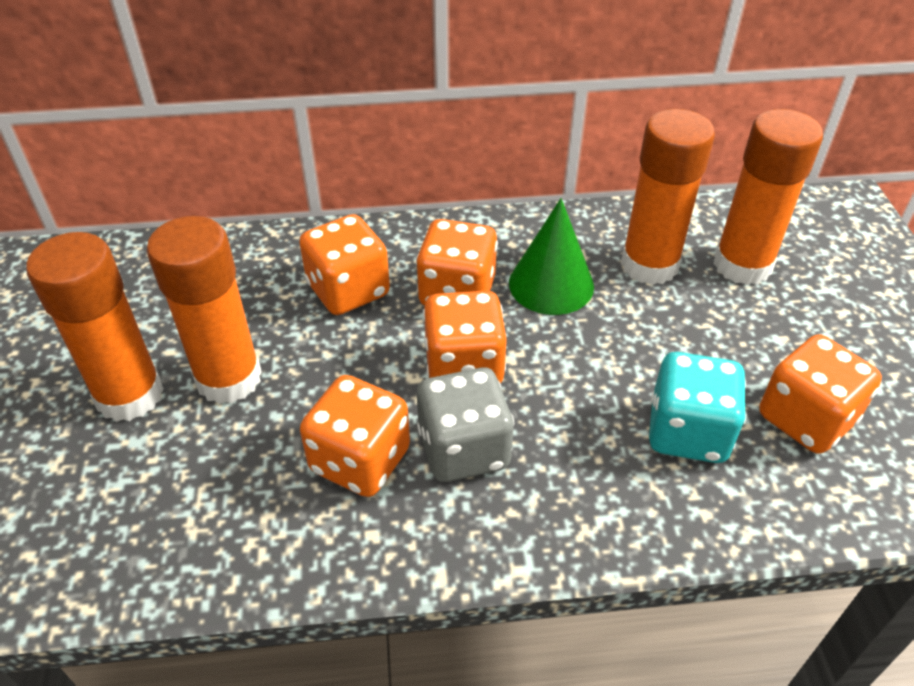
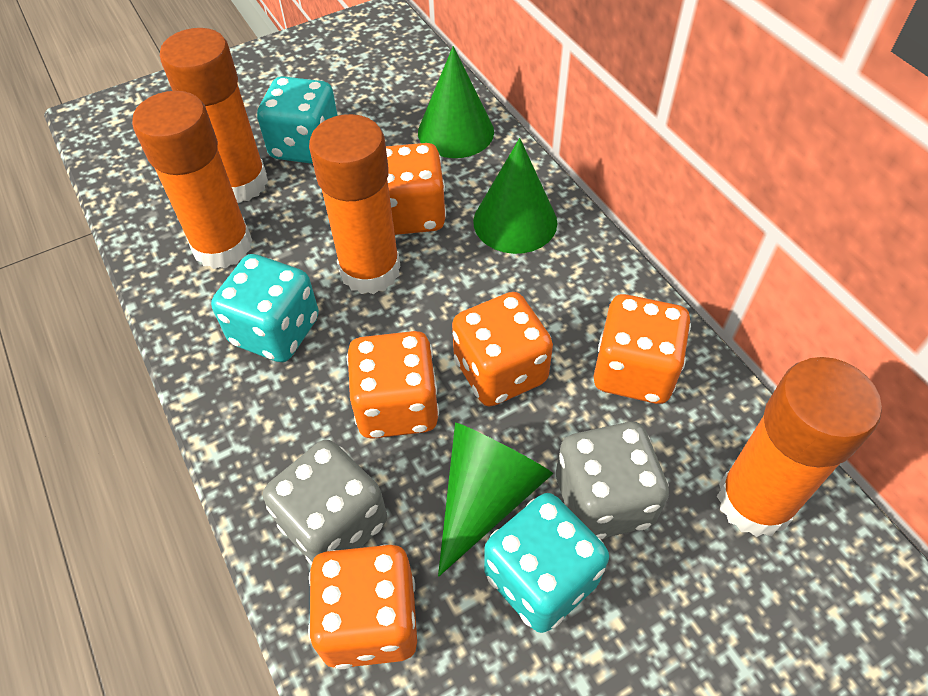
green cone: [509,198,594,315] = 1 -> [418,46,494,158] [438,423,553,576] [473,138,557,254] = 3
grey dice: [417,367,514,482] = 1 -> [263,440,387,566] [556,422,669,539] = 2
turquoise dice: [649,352,747,463] = 1 -> [211,254,319,362] [257,76,338,164] [484,493,609,633] = 3

